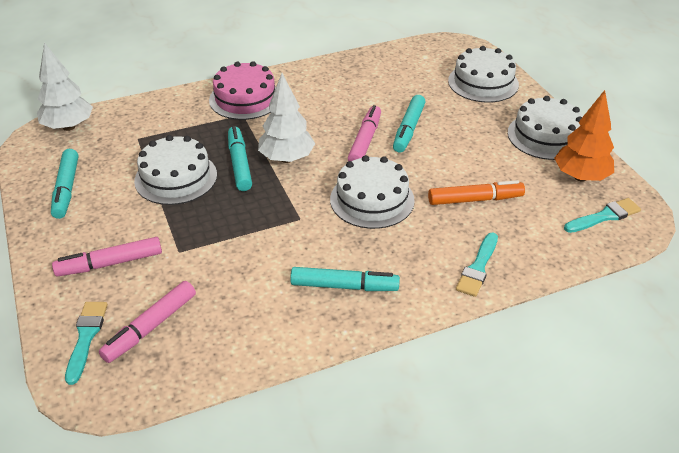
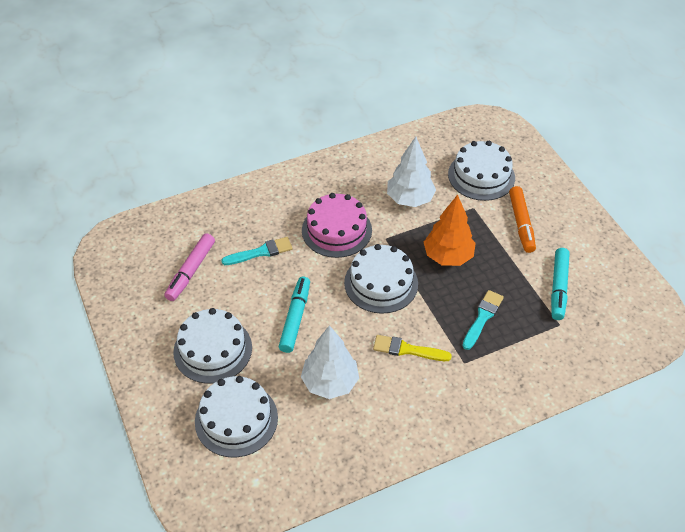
pink marker: [52,237,162,277] [99,281,196,363] [348,105,381,161] = 3 -> [164,233,215,301] = 1
turquoise brush: [65,302,108,385] [456,232,498,297] [564,198,641,233] = 3 -> [221,237,293,265] [462,290,504,350] = 2
turquoise marker: [51,149,78,219] [228,126,252,191] [290,267,400,291] [393,95,425,153] = 4 -> [279,277,310,353] [551,248,570,320] = 2
yellow brush: none = 0 -> [373,335,452,361] = 1

